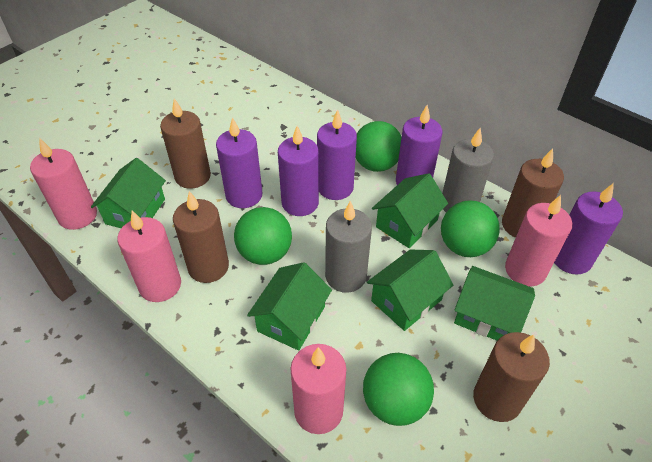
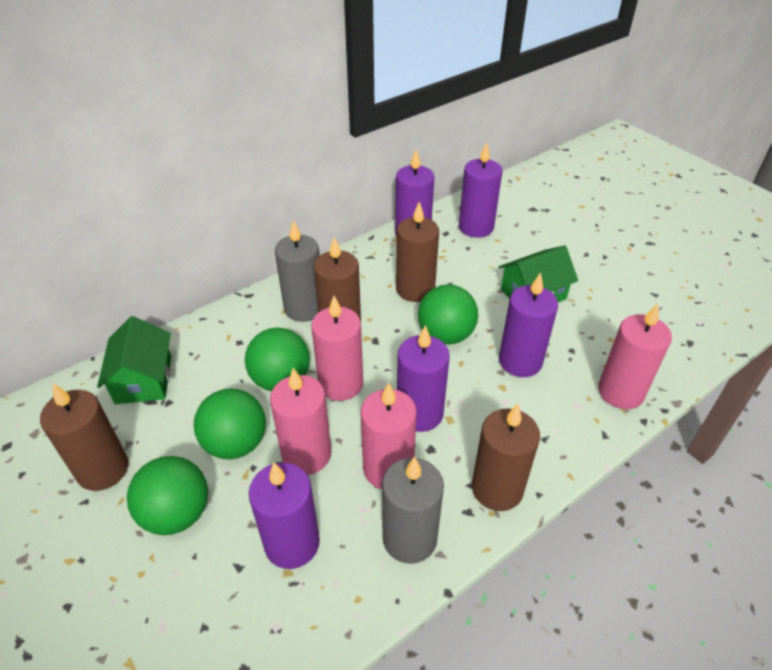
green house: [91,158,166,228] [247,262,332,351] [367,249,453,331] [372,173,448,248] [454,266,535,341] = 5 -> [97,316,171,404] [499,245,578,302] = 2

